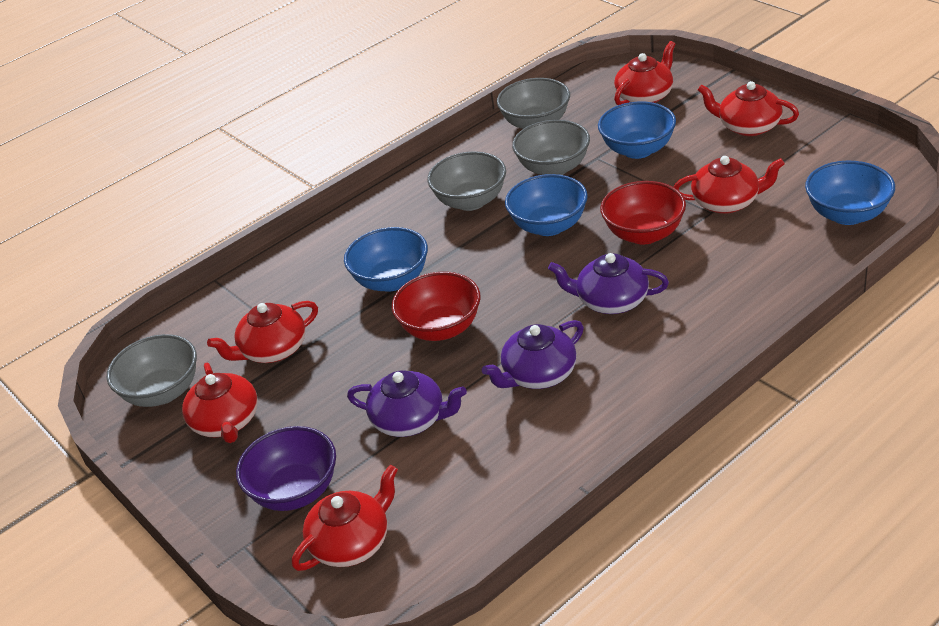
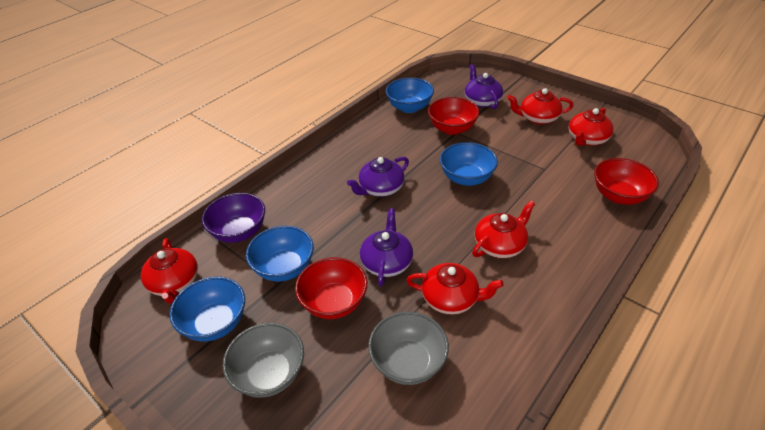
grey bowl: [107,334,197,407] [428,151,506,211] [497,78,570,129] [512,120,590,175] = 4 -> [223,323,304,398] [368,311,449,385] = 2
red bowl: [392,272,481,341] [600,181,686,245] = 2 -> [295,257,367,319] [428,97,480,135] [594,158,659,205] = 3
red teapot: [182,363,258,443] [207,301,318,363] [292,465,398,571] [614,41,675,105] [674,156,785,214] [698,81,799,136] = 6 -> [141,238,198,304] [406,263,504,314] [472,201,535,258] [507,88,573,124] [569,108,614,146] = 5

